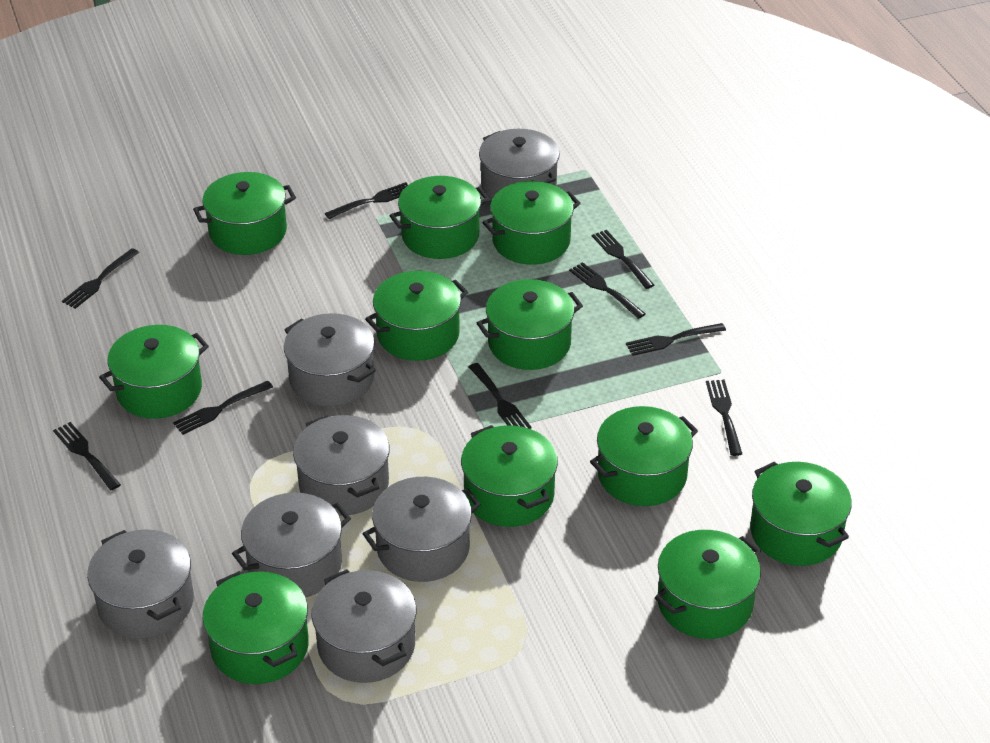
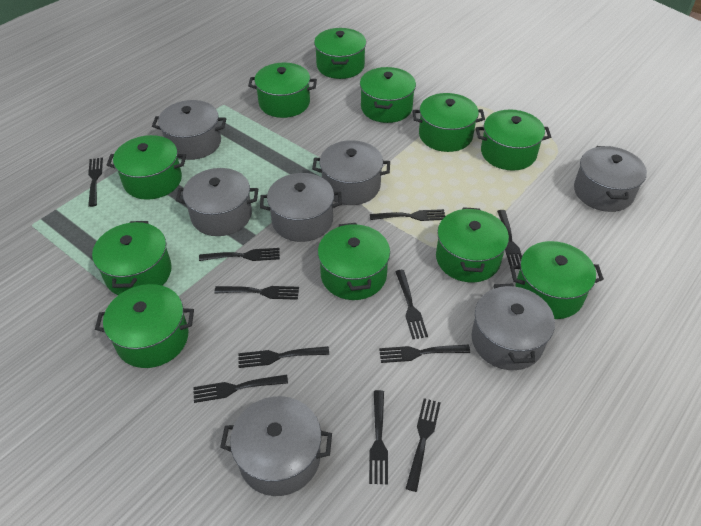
black fork: [53,422,121,490] [62,248,139,309] [173,381,273,435] [325,182,408,219] [469,363,531,429] [569,262,646,319] [592,230,654,289] [626,323,726,356] [706,380,742,456] = 9 -> [88,158,103,207] [193,375,288,403] [199,248,280,261] [214,286,299,300] [238,346,329,368] [369,390,388,484] [370,209,445,221] [379,345,470,363] [395,270,428,339] [406,398,441,492] [497,210,522,266] = 11

